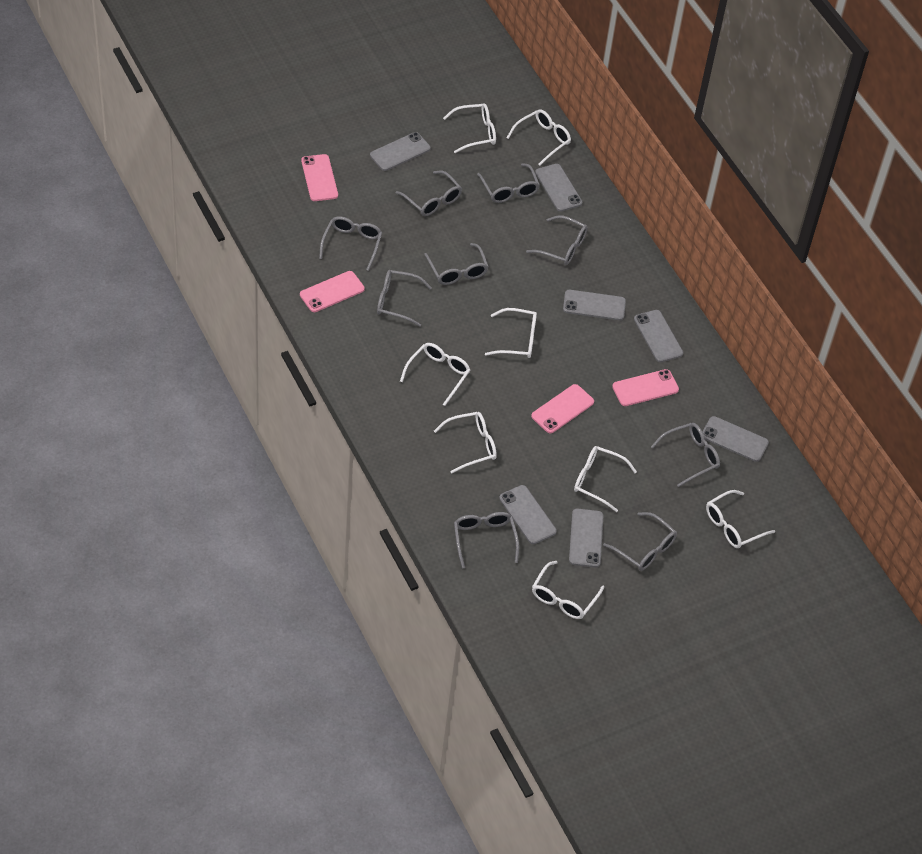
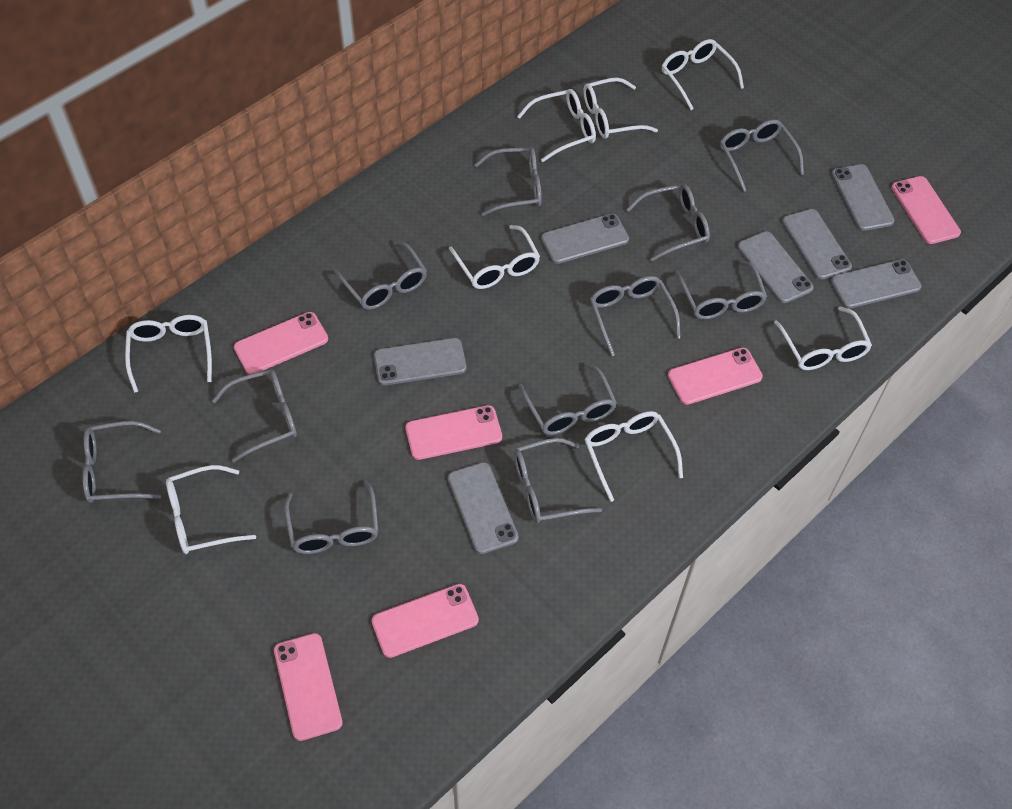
grey glasses: [319,216,382,271] [377,270,432,327] [396,171,462,216] [424,243,489,285] [454,512,519,569] [477,163,540,203] [526,215,588,265] [603,512,677,571] [651,423,720,487] = 9 -> [82,421,161,503] [212,369,297,463] [284,480,378,554] [334,242,427,310] [474,147,542,216] [514,438,602,523] [518,363,617,435] [590,276,681,356] [626,184,710,261] [675,260,767,319] [720,119,804,192] = 11
pink phone: [300,271,365,312] [301,154,338,201] [531,384,594,433] [612,369,679,406] = 4 -> [234,312,328,374] [274,633,342,741] [372,584,479,658] [405,405,502,460] [668,347,763,405] [891,176,961,244] = 6

